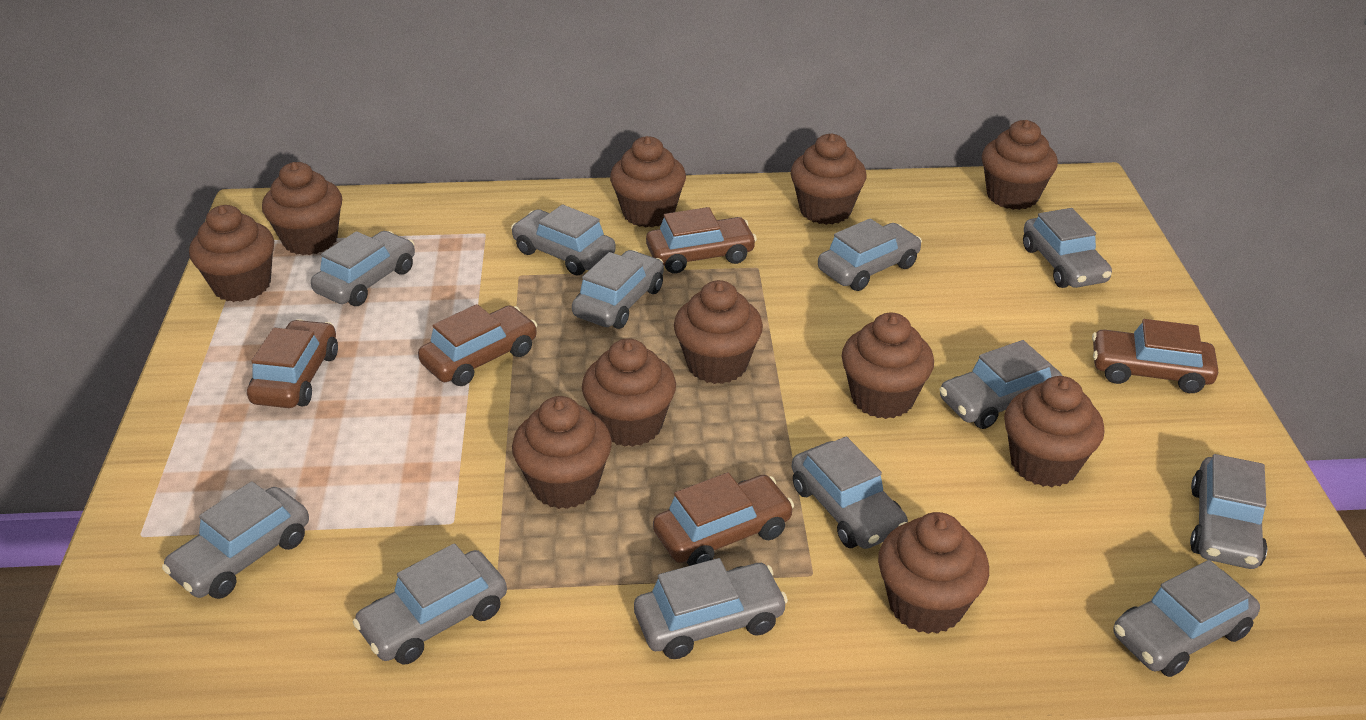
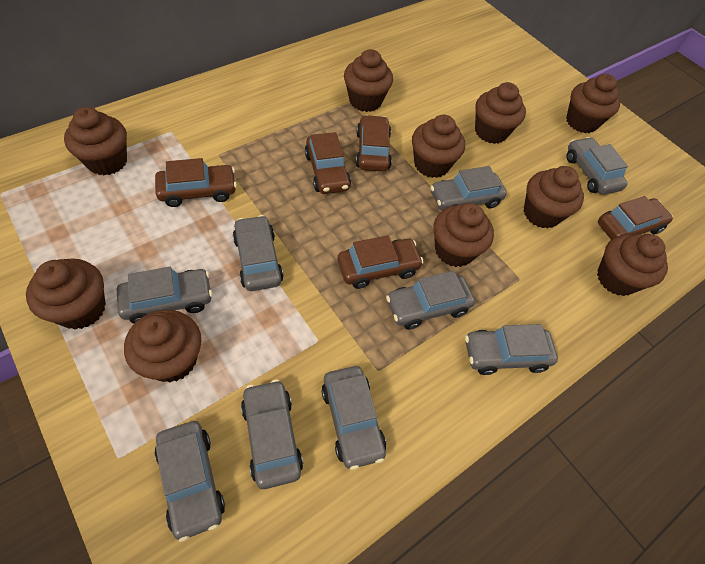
brown cupcake: [189,205,274,302] [262,162,342,255] [512,396,612,509] [582,338,676,447] [610,136,686,227] [674,280,763,384] [791,134,867,225] [842,313,934,419] [878,512,989,634] [982,120,1058,210] [1004,376,1105,487] = 11 -> [26,259,106,329] [64,107,127,175] [124,310,201,382] [344,49,393,112] [412,115,465,178] [433,203,494,267] [475,82,526,144] [524,166,584,229] [566,74,620,133] [597,234,668,296] = 10
grey car: [162,481,309,599] [311,231,415,306] [353,543,507,665] [511,204,616,276] [572,250,664,329] [634,558,788,659] [792,436,908,549] [818,218,922,291] [939,340,1062,429] [1023,208,1112,288] [1114,560,1260,677] [1190,454,1267,569] = 12 -> [117,267,212,323] [155,421,225,542] [233,215,283,291] [241,380,303,489] [321,366,386,470] [386,271,475,330] [431,166,507,211] [465,324,558,375] [566,137,628,195] = 9

